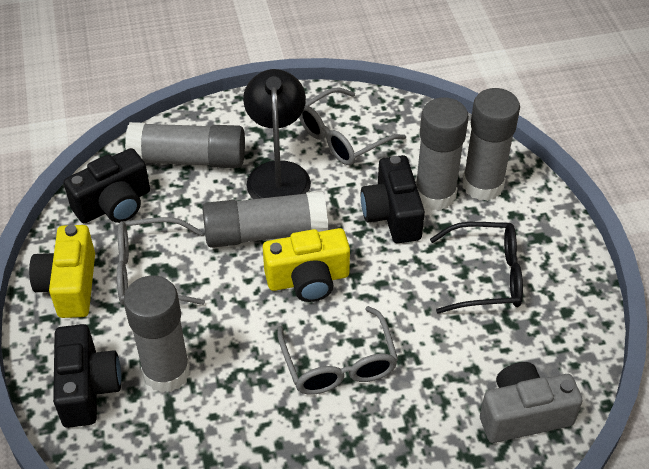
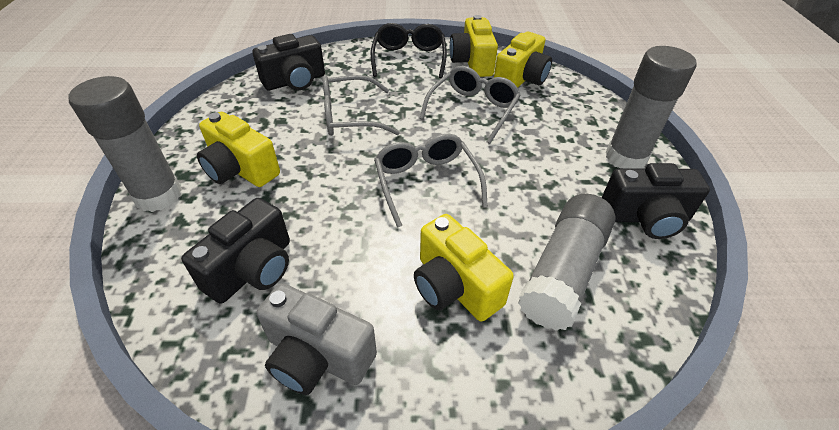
black lamp: [243,69,311,199] = 1 -> none = 0
grey glue stick: [123,275,190,393] [125,122,245,168] [203,191,328,248] [416,97,469,210] [462,88,520,201] = 5 -> [69,76,182,212] [518,194,616,331] [606,46,697,168] = 3
yellow camera: [29,225,95,318] [263,228,350,302] = 2 -> [197,112,280,187] [414,214,514,322] [450,15,498,77] [494,32,552,88] = 4

